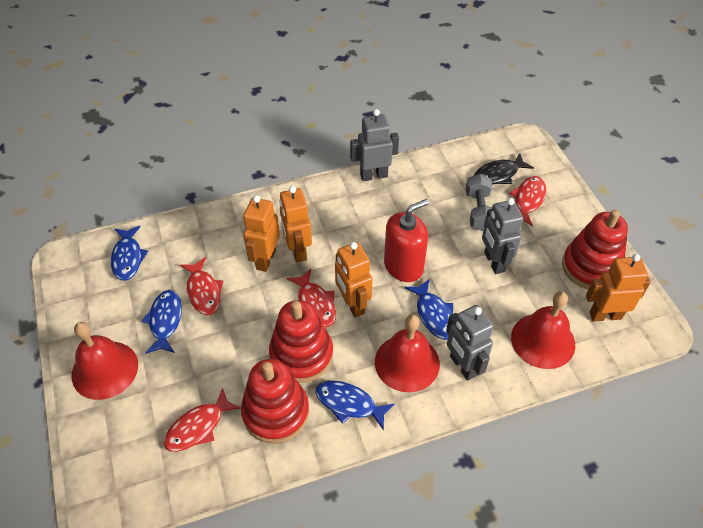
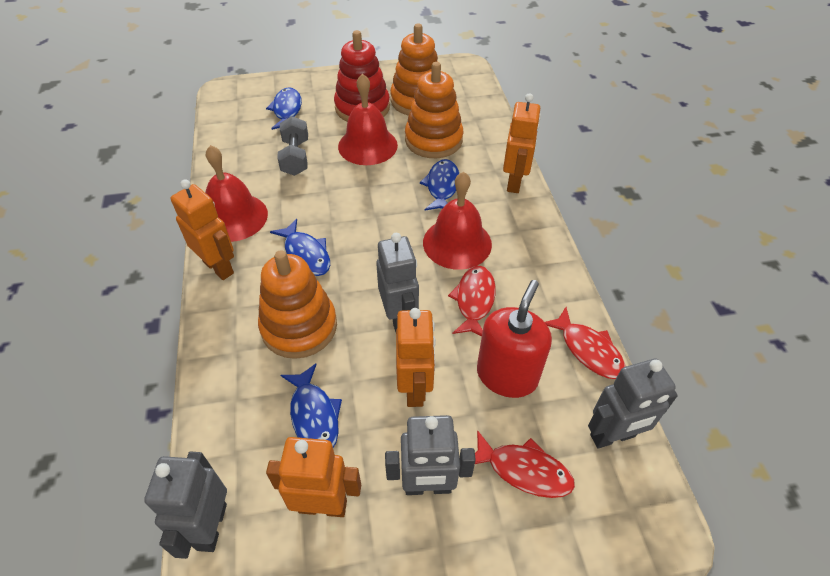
black fish: [474,153,534,185] = 1 -> none = 0
grey robot: [350,109,399,181] [446,305,493,381] [482,198,523,274] = 3 -> [144,451,227,559] [376,233,419,332] [385,415,476,495] [588,359,678,449] = 4
orange stacking toy: none = 0 -> [258,250,337,359] [390,23,438,116] [405,62,464,158] = 3
red fish: [163,387,241,452] [180,257,224,315] [287,269,336,327] [510,176,546,226] = 4 -> [448,266,496,336] [475,430,575,498] [545,307,626,379] = 3
red stacking toy: [241,359,309,444] [269,300,333,383] [562,210,628,290] = 3 -> [334,30,390,122] = 1

